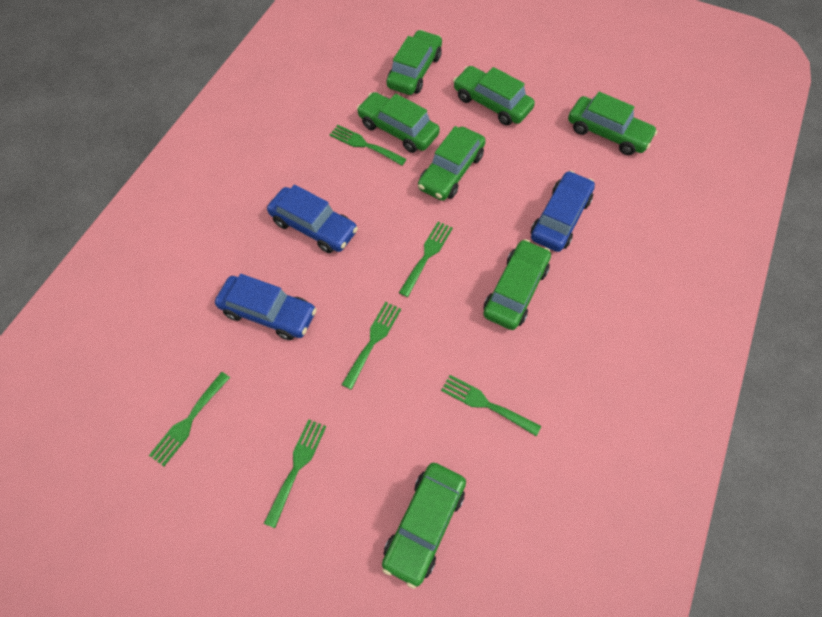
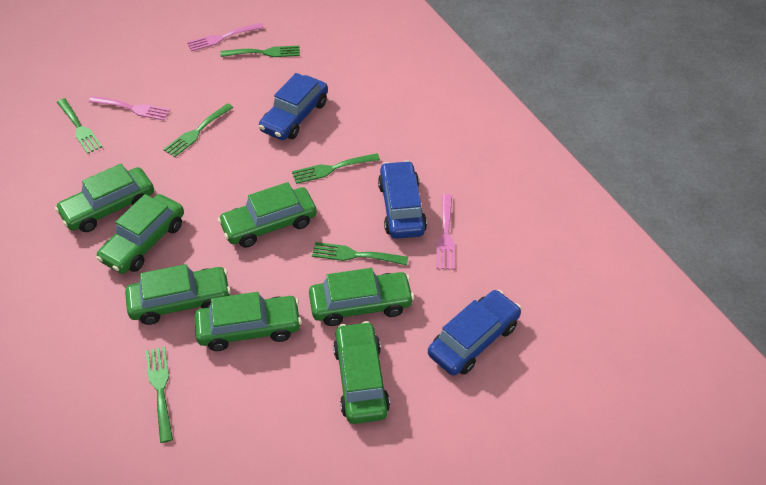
pink fork: none = 0 -> [89,96,170,121] [187,23,264,52] [436,194,455,270] = 3

